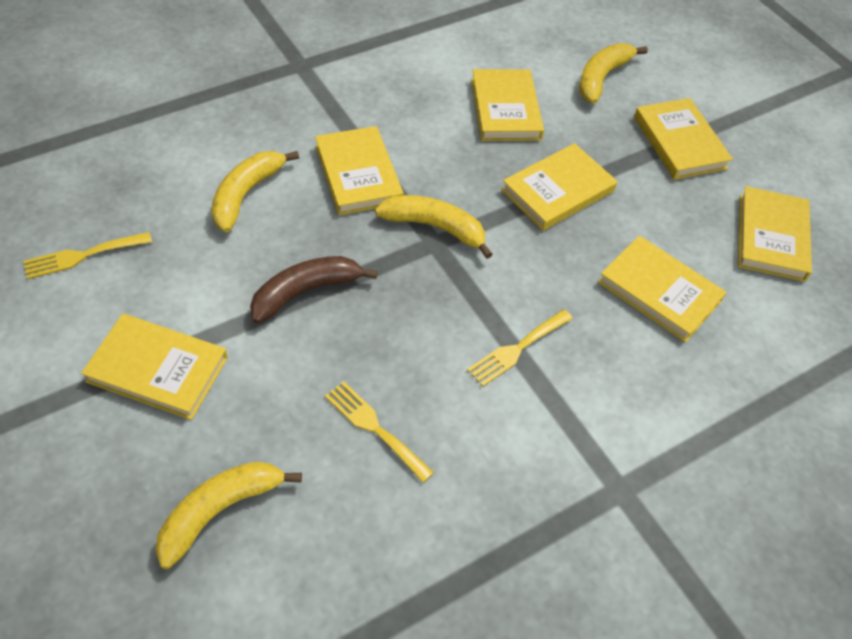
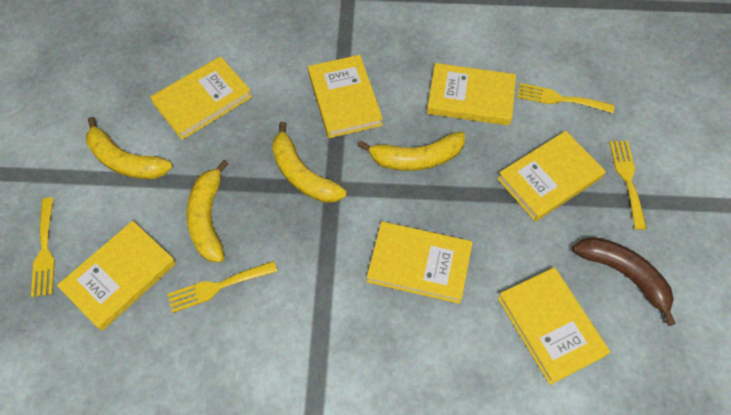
yellow fork: [24,232,152,279] [325,381,434,483] [467,310,573,387] = 3 -> [31,198,55,297] [167,261,277,313] [517,83,615,113] [609,141,647,230] = 4

